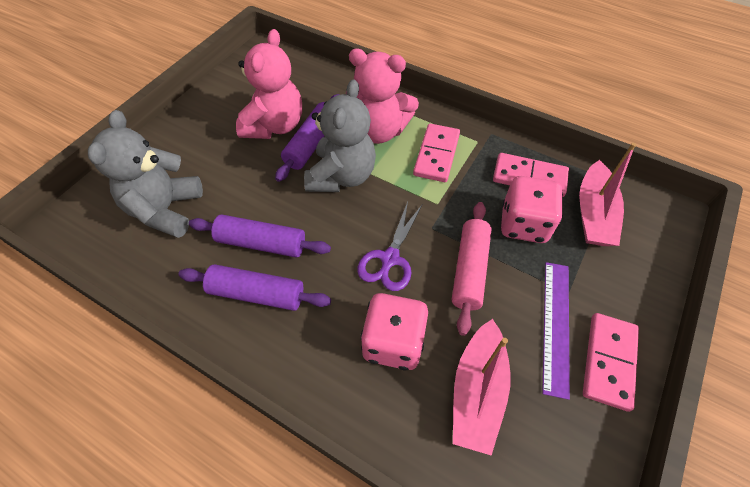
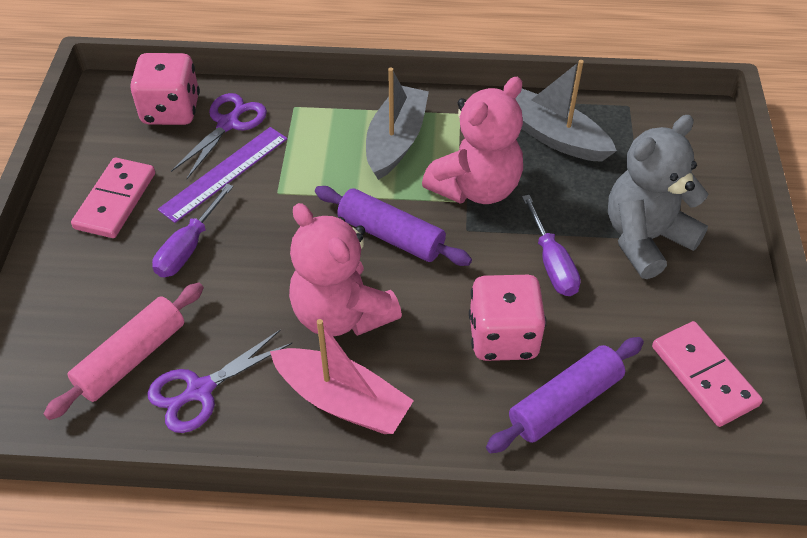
grey boat: none = 0 -> [366,67,429,180] [515,60,617,162] = 2
grey teddy bear: [88,110,203,238] [304,79,376,192] = 2 -> [608,115,708,279] = 1
pink boat: [453,319,511,456] [579,143,636,246] = 2 -> [270,319,414,434] = 1
pink domino: [413,123,460,182] [493,153,569,197] [583,313,639,412] = 3 -> [71,158,155,238] [652,321,763,427] = 2
purple rolling pin: [178,264,331,311] [189,215,331,258] [275,94,339,182] = 3 -> [315,186,472,266] [486,337,644,454] = 2
purple scissors: [357,202,422,291] = 1 -> [147,329,292,433] [171,93,267,179] = 2
purple screwdriver: none = 0 -> [152,184,233,277] [522,195,581,296] = 2

